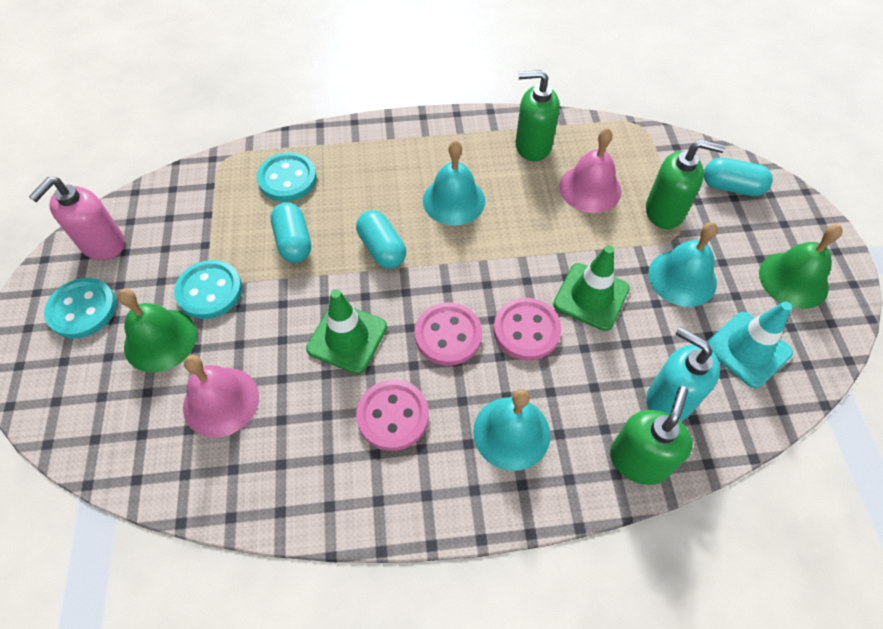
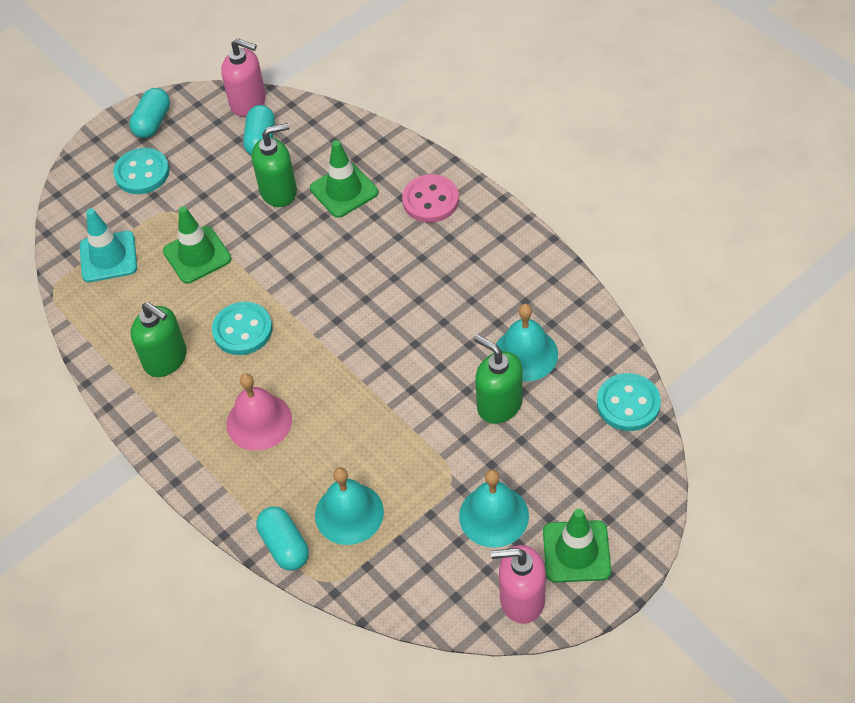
green bell: [118,289,197,373] [759,224,843,309] = 2 -> none = 0
green traffic cone: [306,289,387,374] [553,245,630,331] = 2 -> [163,206,231,284] [310,140,378,218] [543,509,611,583] = 3
pink bell: [183,355,259,438] [559,128,621,213] = 2 -> [226,373,292,451] = 1
pink button: [356,380,429,451] [415,302,482,366] [493,298,562,361] = 3 -> [402,174,459,223] = 1
pink soap dispenser: [29,177,125,260] = 1 -> [221,38,266,117] [491,545,546,624] = 2
turquoise soap dispenser: [646,327,720,421] = 1 -> none = 0

